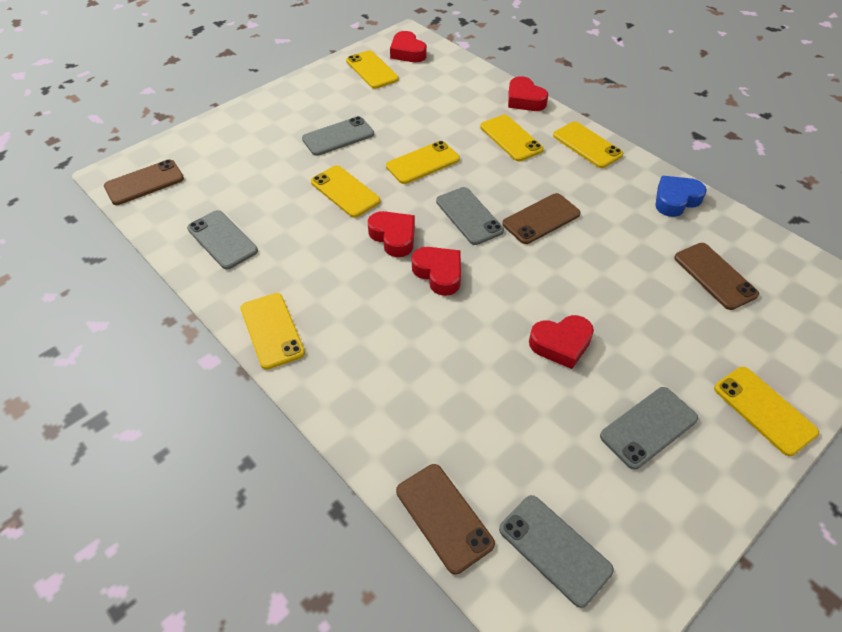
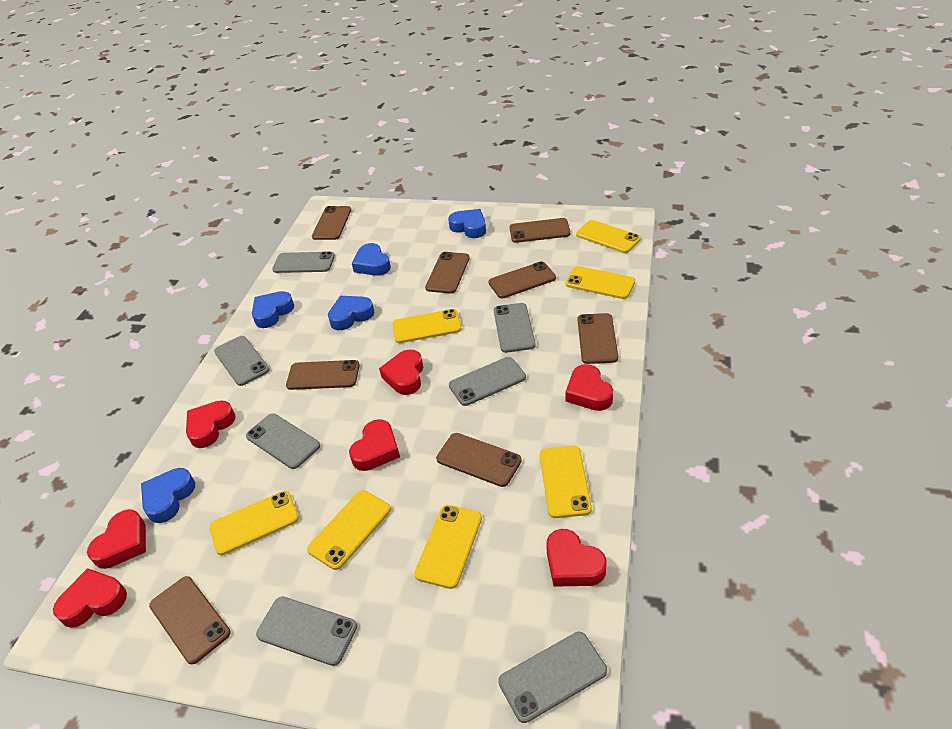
blue heart: [655,176,707,217] = 1 -> [141,468,195,523] [252,291,294,328] [328,296,374,330] [352,243,391,276] [448,209,486,238] = 5
brown phone: [104,159,184,205] [396,464,495,574] [502,193,581,244] [674,243,759,310] = 4 -> [149,576,231,664] [286,360,360,390] [312,206,351,240] [425,252,470,293] [436,433,522,487] [488,261,556,298] [509,218,571,243] [578,313,618,364] = 8
grey phone: [187,210,258,270] [302,116,374,156] [436,187,504,245] [499,495,614,608] [600,387,698,470] = 5 -> [214,336,270,386] [246,413,320,469] [256,596,357,666] [272,251,335,273] [449,357,526,406] [494,303,536,353] [498,632,607,723] = 7
red heart: [368,211,415,257] [390,31,427,62] [412,247,461,296] [508,76,548,111] [529,315,594,369] = 5 -> [53,568,127,628] [87,509,146,569] [186,401,236,448] [349,419,400,471] [379,349,423,395] [546,529,607,587] [566,364,613,411] = 7

